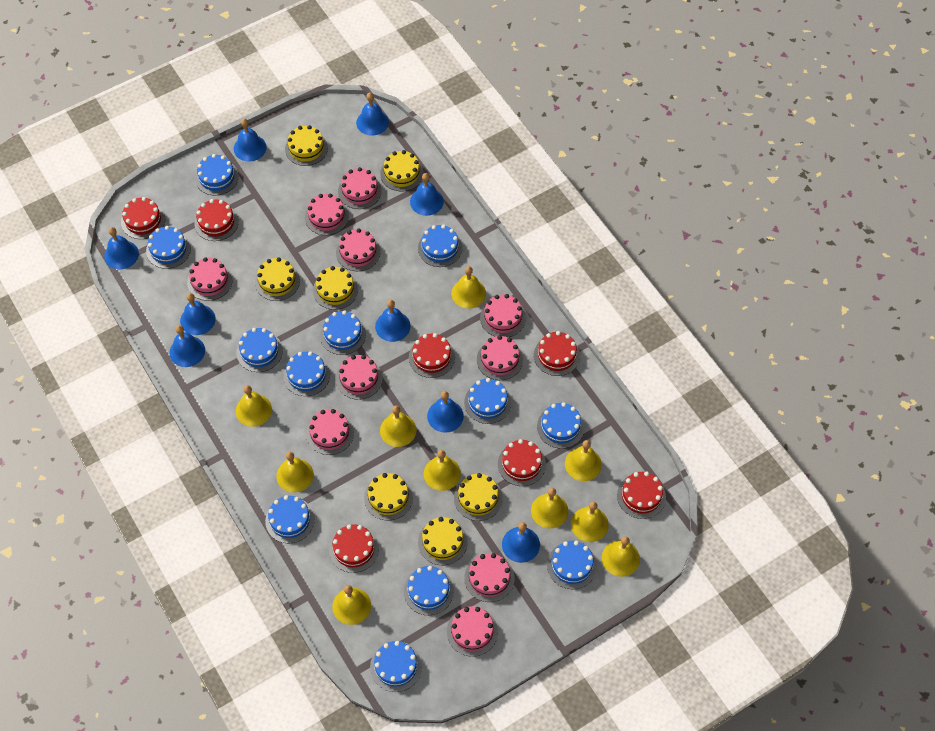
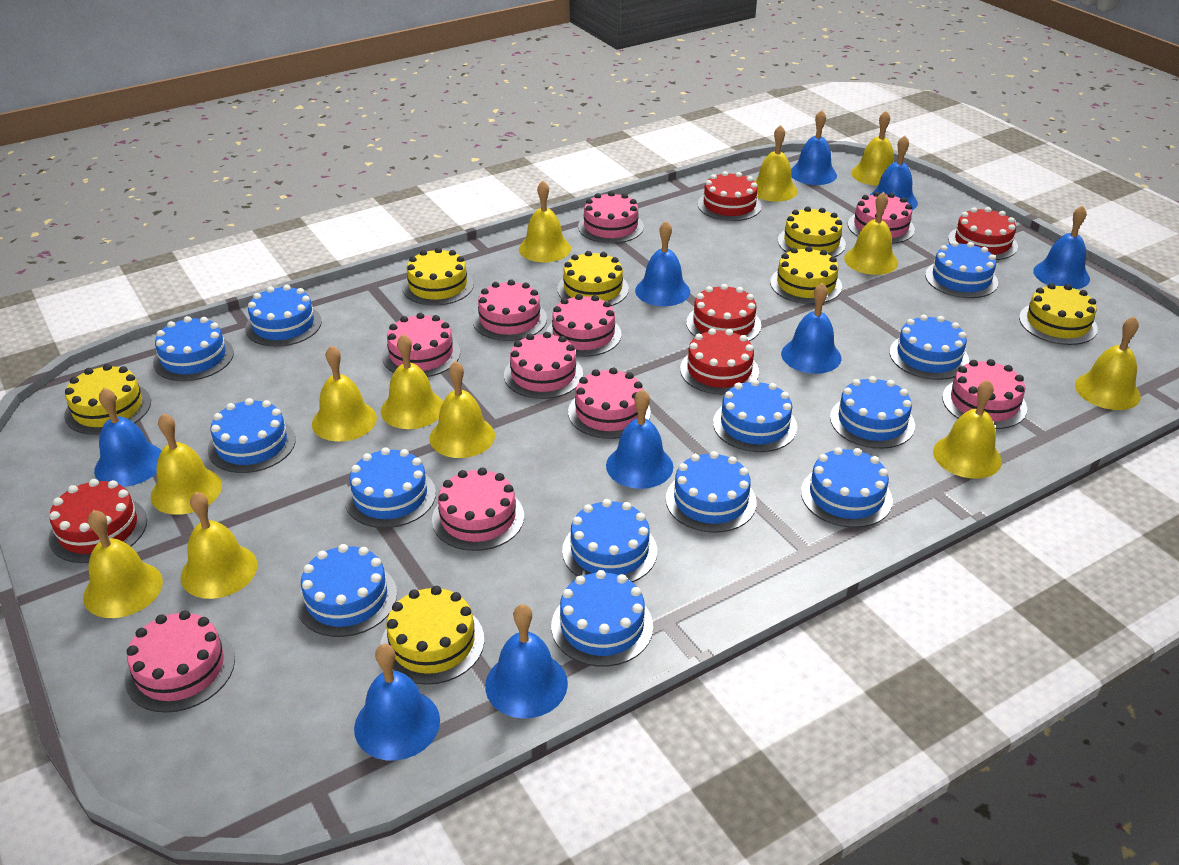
blue cake: [146,226,191,269] [195,154,239,196] [236,328,283,372] [265,495,315,543] [283,351,330,396] [320,310,366,355] [370,641,422,692] [404,566,454,615] [418,225,462,267] [464,378,511,424] [537,402,585,449] [547,541,597,589] = 12 -> [153,316,234,381] [208,398,296,473] [245,285,322,347] [296,544,397,637] [345,447,436,528] [551,570,653,667] [562,499,657,582] [666,451,757,533] [713,379,797,452] [801,447,893,528] [830,376,915,449] [889,315,969,380] [925,241,998,298] = 13
red cake: [121,197,165,239] [194,199,239,241] [329,524,379,573] [409,333,455,378] [498,439,546,486] [534,331,580,376] [617,472,666,519] = 7 -> [49,479,147,563] [680,328,759,395] [686,284,761,341] [697,171,762,221] [948,207,1018,260] = 5
yellow bell: [236,385,272,427] [276,452,314,493] [332,585,371,625] [380,406,417,447] [424,450,461,491] [451,266,486,309] [531,488,569,529] [565,440,602,481] [571,501,609,542] [602,536,640,577] = 10 -> [83,510,163,618] [151,413,222,515] [181,492,257,599] [312,345,377,442] [381,334,443,429] [429,361,495,458] [519,181,571,262] [755,125,798,202] [844,192,898,275] [851,111,894,186] [933,380,1002,479] [1075,316,1141,410] = 12

